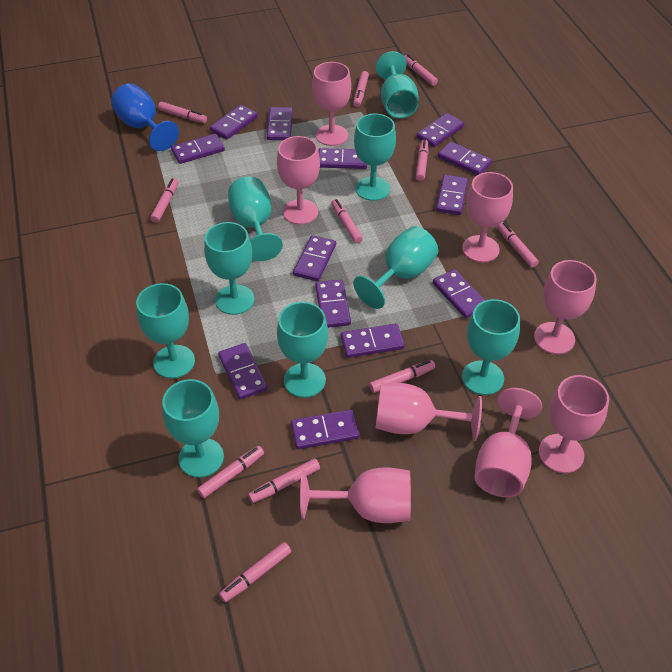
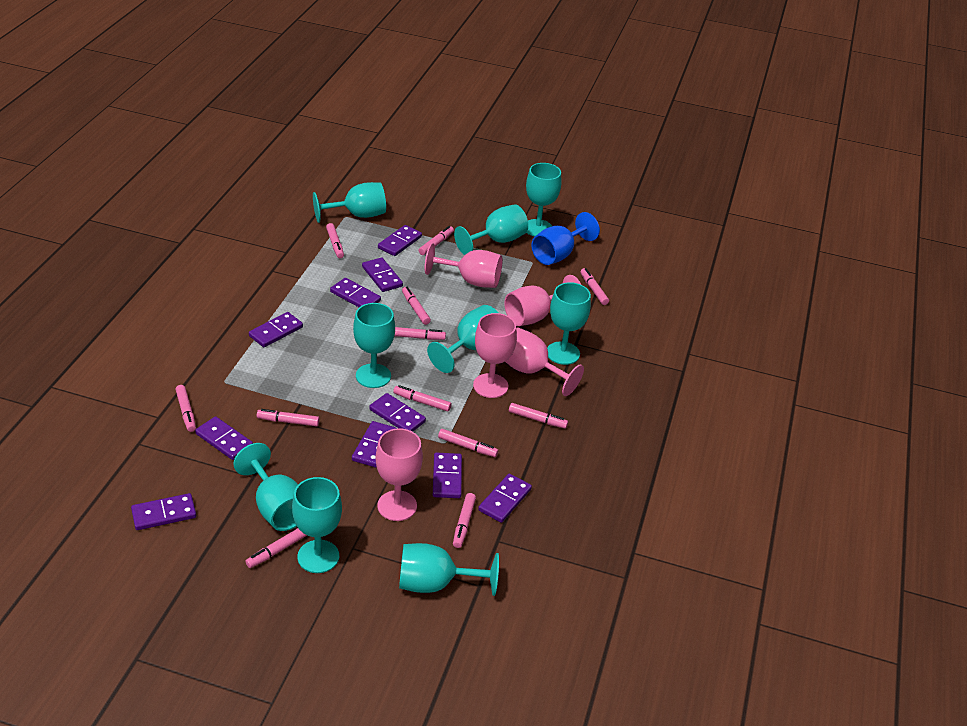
pink goblet: [277,136,320,225] [300,467,411,523] [312,62,351,146] [376,383,482,441] [462,172,513,262] [474,388,542,497] [534,260,597,354] [539,375,609,473] = 8 -> [375,428,423,521] [425,243,503,288] [473,313,517,398] [504,275,581,326] [505,328,584,396] = 5
pink marker: [150,178,178,223] [158,102,207,123] [197,446,264,498] [219,542,291,602] [248,459,320,503] [331,199,363,243] [353,71,369,107] [369,360,435,393] [404,55,438,86] [416,139,428,181] [497,222,539,268] = 11 -> [176,385,196,432] [245,528,307,568] [257,409,320,426] [326,223,344,258] [393,385,452,412] [394,327,446,340] [402,287,431,325] [419,226,454,255] [438,429,498,457] [453,493,476,548] [509,403,568,429] [580,268,609,305] = 12
purple domino: [171,134,225,164] [210,105,258,140] [218,343,268,400] [267,107,293,140] [291,410,360,449] [293,235,336,281] [315,279,351,328] [318,148,367,169] [341,323,405,358] [416,113,464,147] [433,269,486,318] [436,175,468,215] [438,142,492,175] = 13 -> [131,493,196,530] [195,416,253,460] [249,312,303,347] [330,278,381,307] [352,421,397,468] [362,257,403,292] [369,393,426,432] [378,225,422,256] [433,453,462,498] [478,474,532,523] = 10

